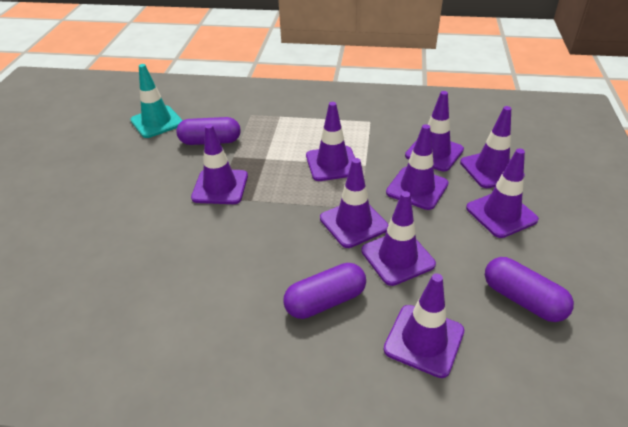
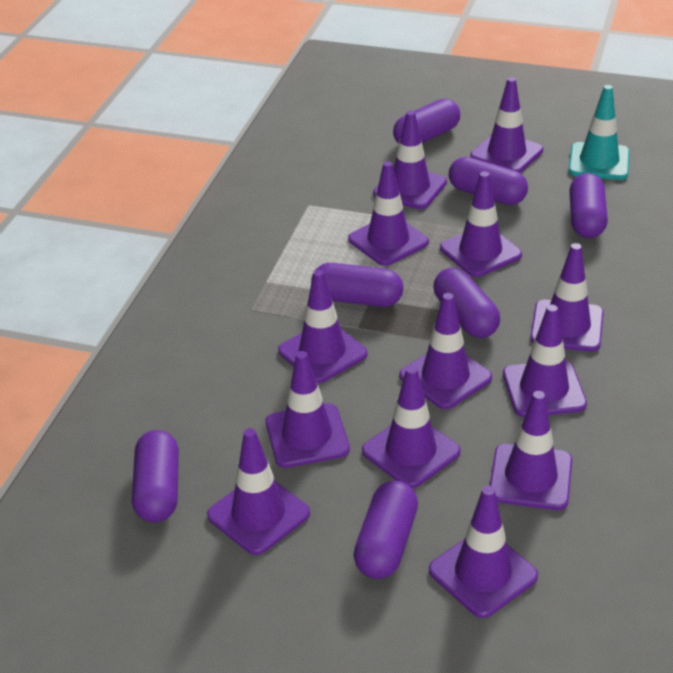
purple capsule: [176,117,241,145] [283,263,366,319] [485,257,574,322] = 3 -> [132,430,179,523] [311,263,403,307] [353,481,418,579] [393,99,460,143] [434,267,500,338] [449,157,528,205] [569,173,608,238] = 7
purple traffic cone: [191,124,248,204] [306,102,355,181] [320,158,388,248] [361,191,436,286] [383,273,464,378] [386,124,449,210] [405,91,464,172] [460,106,525,188] [466,148,539,238] = 9 -> [207,428,310,555] [266,351,350,468] [278,270,368,383] [348,161,429,266] [362,366,461,488] [373,111,447,209] [399,293,492,409] [429,486,538,618] [440,171,522,277] [470,77,543,173] [490,391,572,510] [503,305,587,417] [530,243,604,352] = 13

